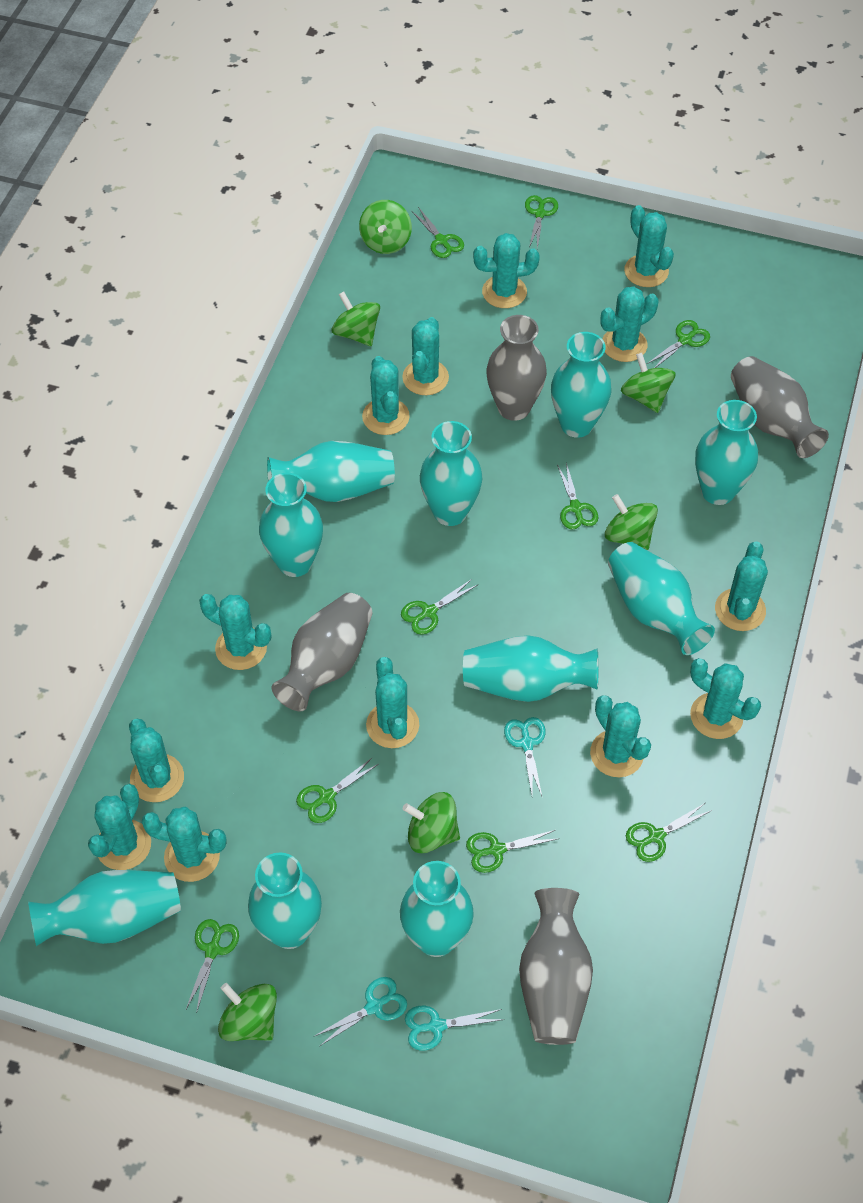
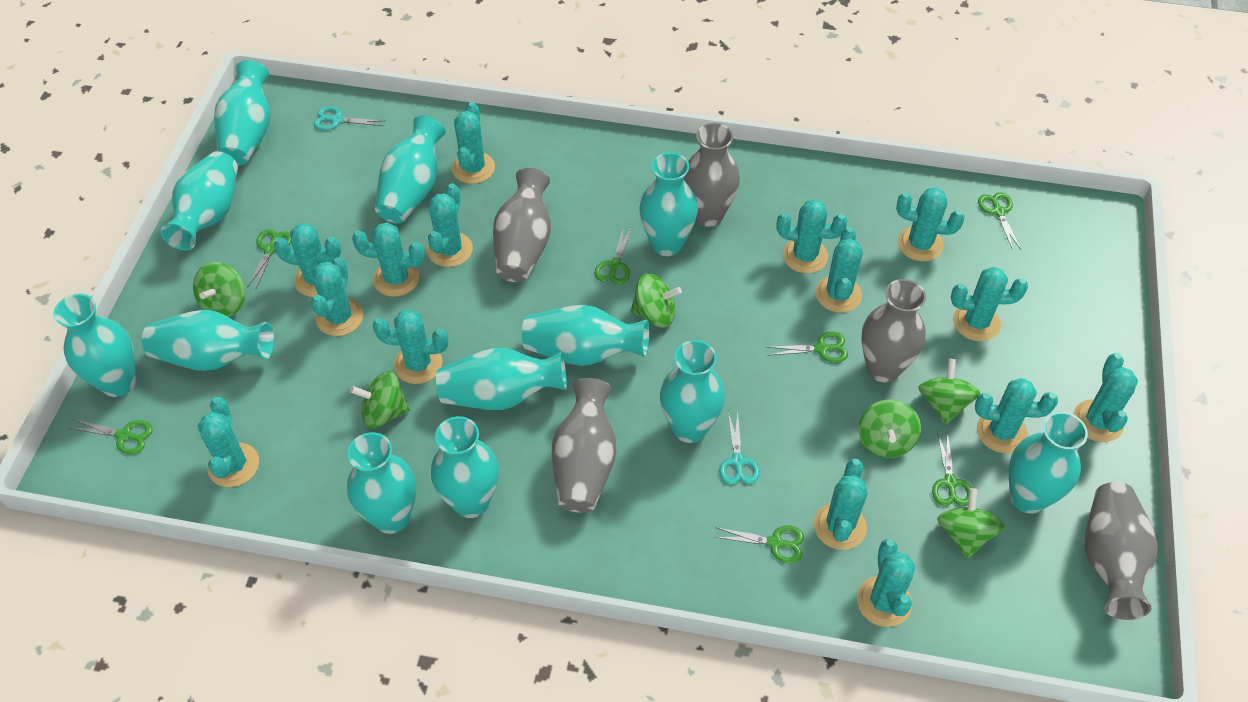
green scissors: [186,919,239,1014] [296,757,379,823] [401,579,477,634] [412,207,464,258] [466,830,560,873] [525,195,558,249] [557,463,599,529] [626,803,712,862] [647,320,710,368] = 9 -> [71,419,153,455] [247,229,291,289] [595,226,632,285] [714,525,804,563] [767,332,848,363] [932,431,971,506] [978,192,1021,250] = 7
grey vase: [271,593,372,711] [486,315,547,421] [519,888,593,1045] [731,356,829,458] = 4 -> [493,168,551,282] [552,378,616,513] [684,123,740,227] [861,279,926,382] [1084,482,1158,620] = 5
turquoise cactus: [88,784,151,870] [129,719,184,802] [142,806,227,882] [199,594,271,670] [362,356,410,435] [366,657,419,748] [402,317,449,395] [473,233,540,308] [590,695,651,777] [601,286,658,362] [624,205,674,287] [690,658,761,739] [715,541,768,631] = 13 -> [198,397,259,487] [273,223,341,297] [311,257,363,336] [352,222,424,297] [373,309,448,384] [427,183,473,267] [452,102,495,184] [776,199,847,273] [814,459,868,550] [815,227,863,313] [857,539,915,627] [896,188,965,261] [951,267,1028,341] [975,378,1058,453] [1073,353,1138,442] = 15
turquoise scissors: [313,977,407,1046] [405,1006,504,1051] [504,717,546,796] = 3 -> [314,106,385,130] [719,412,759,485] = 2
turquoise vase: [28,870,181,946] [248,852,322,949] [259,473,323,577] [267,441,395,502] [400,861,474,957] [420,421,483,526] [463,635,598,702] [551,332,611,438] [608,542,715,655] [695,400,758,505] = 10 -> [53,294,136,397] [142,310,274,371] [160,151,238,251] [214,60,270,165] [347,432,416,534] [375,115,445,223] [431,416,499,518] [436,348,567,410] [522,305,649,366] [640,152,698,256] [660,340,725,443] [1009,412,1088,514] = 12

